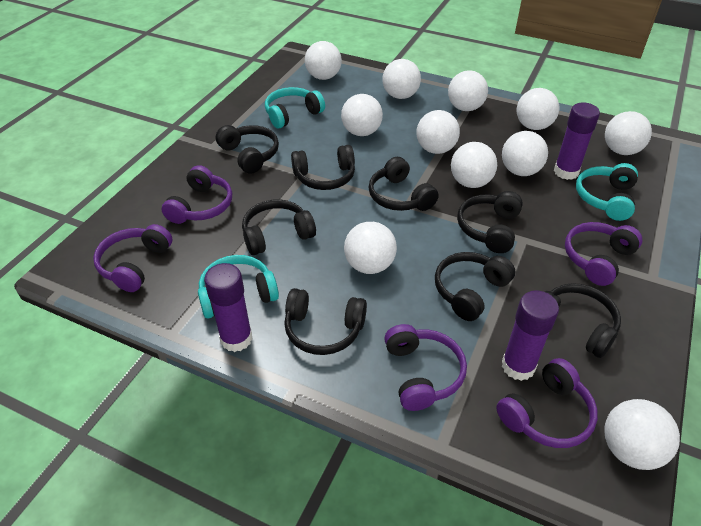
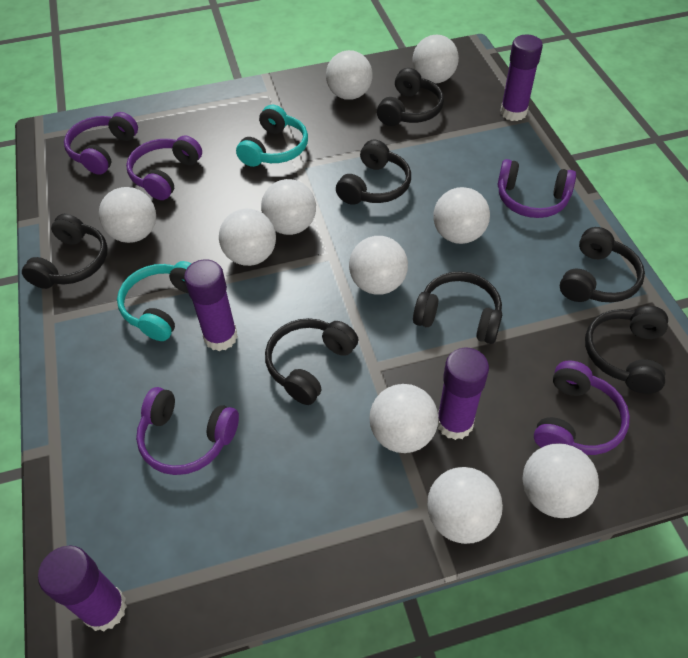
black headphones: [216,125,279,174] [242,199,316,255] [284,288,367,355] [291,145,355,190] [369,157,439,211] [435,252,515,321] [457,191,523,253] [545,283,621,358] = 8 -> [22,214,108,289] [265,318,359,405] [336,140,411,205] [377,68,444,126] [413,271,502,344] [560,227,645,302] [585,306,668,394] = 7
purple glue stick: [204,263,253,352] [502,291,559,381] [554,102,600,180] = 3 -> [38,546,127,631] [184,259,238,351] [438,347,489,440] [500,34,543,121] = 4
turquoise headphones: [198,255,279,319] [265,87,325,128] [576,163,638,221] = 3 -> [117,261,192,341] [236,105,308,167] = 2
white ball: [305,41,342,80] [341,94,383,136] [344,222,397,274] [382,59,421,99] [416,110,460,154] [448,70,488,111] [451,142,497,188] [502,131,548,176] [517,88,559,130] [604,399,680,470] [605,111,652,155] = 11 -> [99,187,156,243] [219,209,276,266] [261,179,316,235] [326,50,373,100] [349,236,408,295] [369,384,438,453] [412,35,459,84] [427,467,503,544] [433,187,490,244] [522,443,599,518] = 10

